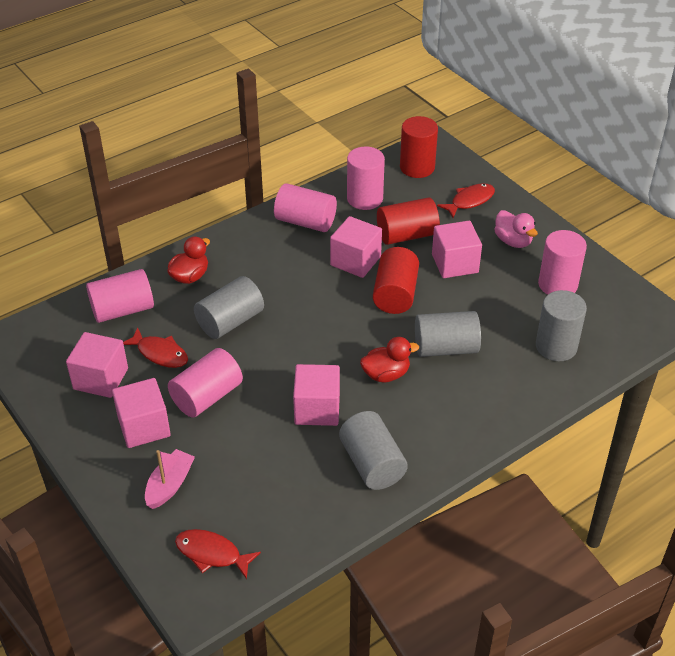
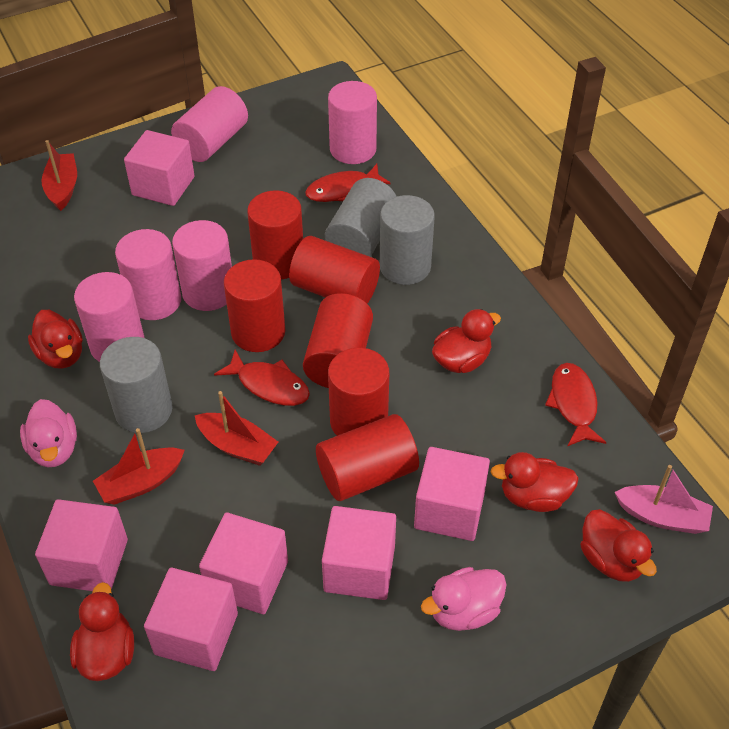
grey cylinder: [194,276,264,339] [339,411,408,490] [415,311,481,357] [536,290,587,361] = 4 -> [100,337,172,433] [325,178,397,257] [380,195,435,285] = 3
pink cube: [66,332,128,398] [112,378,171,448] [293,364,340,426] [330,216,382,278] [432,221,482,278] = 5 -> [35,499,128,591] [124,130,195,206] [144,568,238,671] [199,512,288,614] [322,506,396,600] [414,447,490,541] = 6
pink duck: [494,210,538,248] = 1 -> [20,399,77,467] [421,567,507,631] = 2
red boat: none = 0 -> [41,140,77,211] [93,428,185,505] [195,391,278,466] = 3
red cylinder: [373,247,419,314] [377,198,440,245] [400,116,438,178] = 3 -> [224,259,286,352] [247,190,303,280] [289,236,380,304] [303,293,373,388] [316,414,419,501] [328,348,389,436] = 6
red duck: [167,237,210,284] [360,337,419,382] = 2 -> [28,310,83,369] [70,582,134,681] [432,309,501,373] [490,452,579,512] [580,509,657,582] = 5

